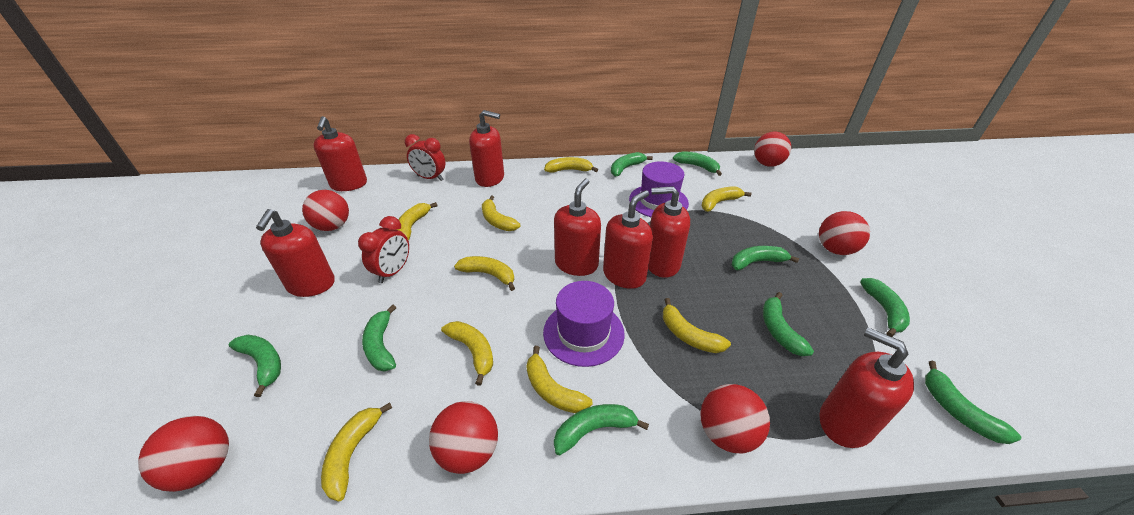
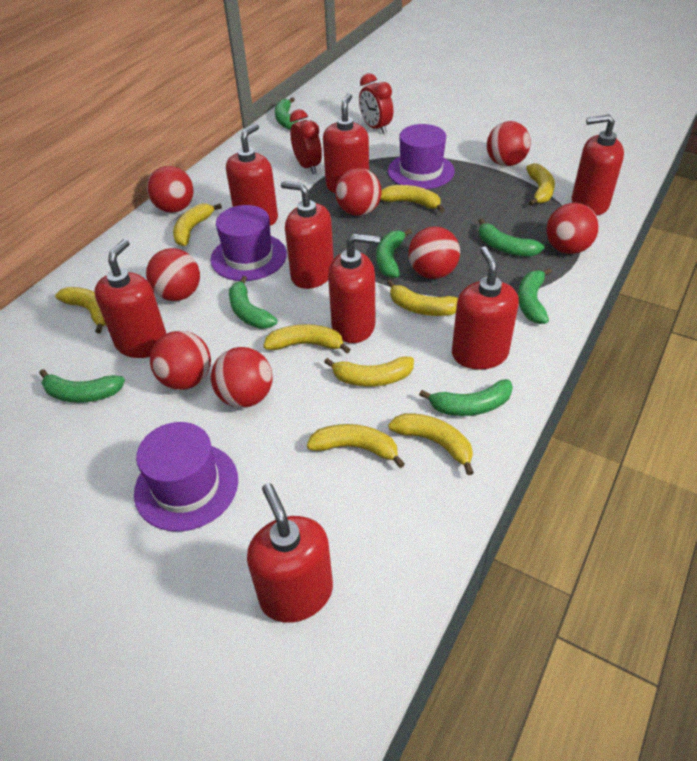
green banana: [229,335,281,397] [362,305,397,372] [554,404,649,455] [611,152,653,177] [673,151,722,176] [732,246,800,270] [763,292,814,356] [860,278,910,337] [925,361,1021,444] = 9 -> [39,369,125,403] [229,276,277,329] [275,97,298,130] [376,229,412,278] [419,379,513,416] [479,218,544,256] [518,268,552,324] = 7
purple hat: [543,281,625,367] [629,161,689,217] = 2 -> [134,422,238,532] [211,205,287,281] [388,124,455,189] = 3
red ball: [138,416,229,492] [302,190,349,231] [429,401,498,474] [700,384,770,453] [754,132,791,167] [819,211,870,255] = 6 -> [146,248,200,301] [147,166,193,213] [150,331,211,390] [211,347,273,408] [335,168,381,216] [408,227,460,279] [487,121,531,166] [547,203,599,254] = 8
red soap dispenser: [256,209,335,297] [313,116,367,191] [469,110,504,187] [554,178,601,276] [603,190,653,289] [648,186,690,278] [820,327,914,448] = 7 -> [94,239,167,358] [226,123,278,226] [247,483,333,623] [281,181,334,289] [323,93,369,193] [328,233,380,343] [452,246,519,370] [572,115,624,215] = 8

